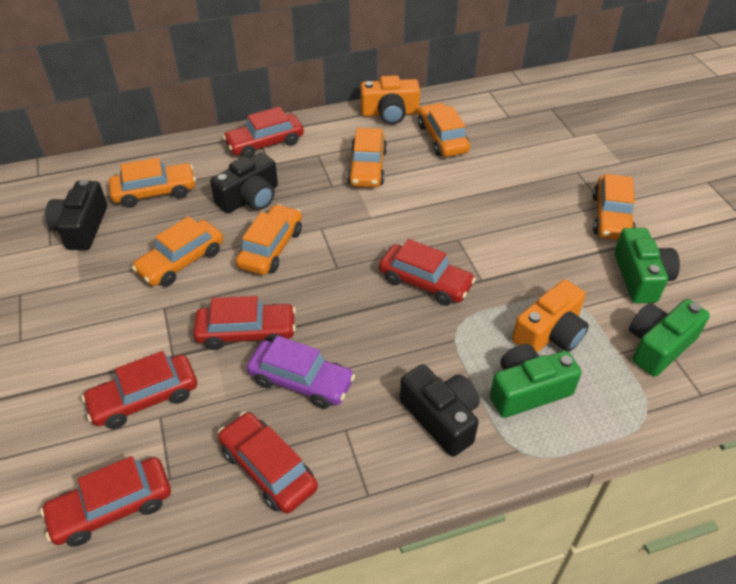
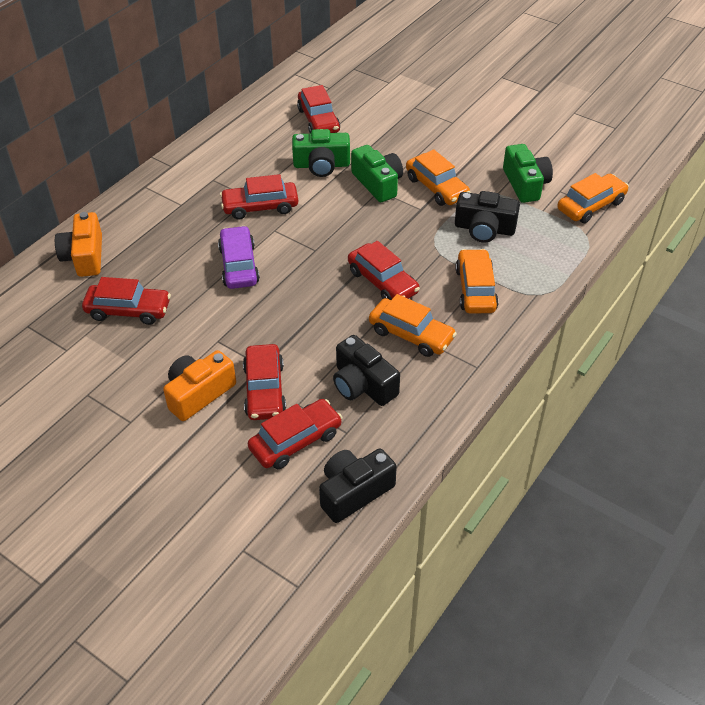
orange car: [109,158,196,208] [132,216,223,287] [236,204,302,275] [347,128,387,187] [418,103,470,157] [592,174,636,240] = 6 -> [369,294,457,357] [406,149,470,206] [455,249,499,314] [557,173,629,223] = 4

